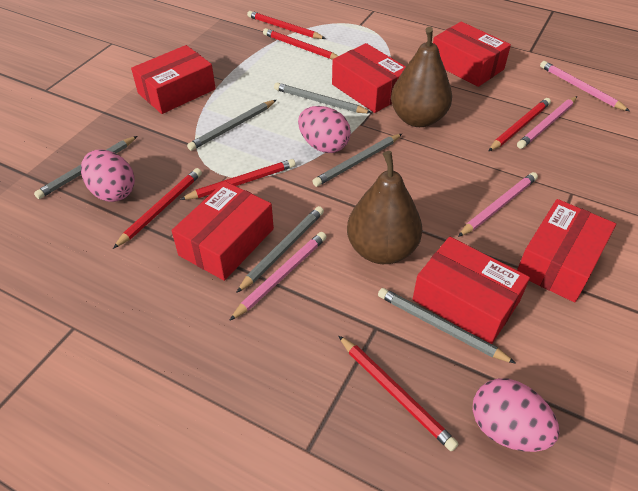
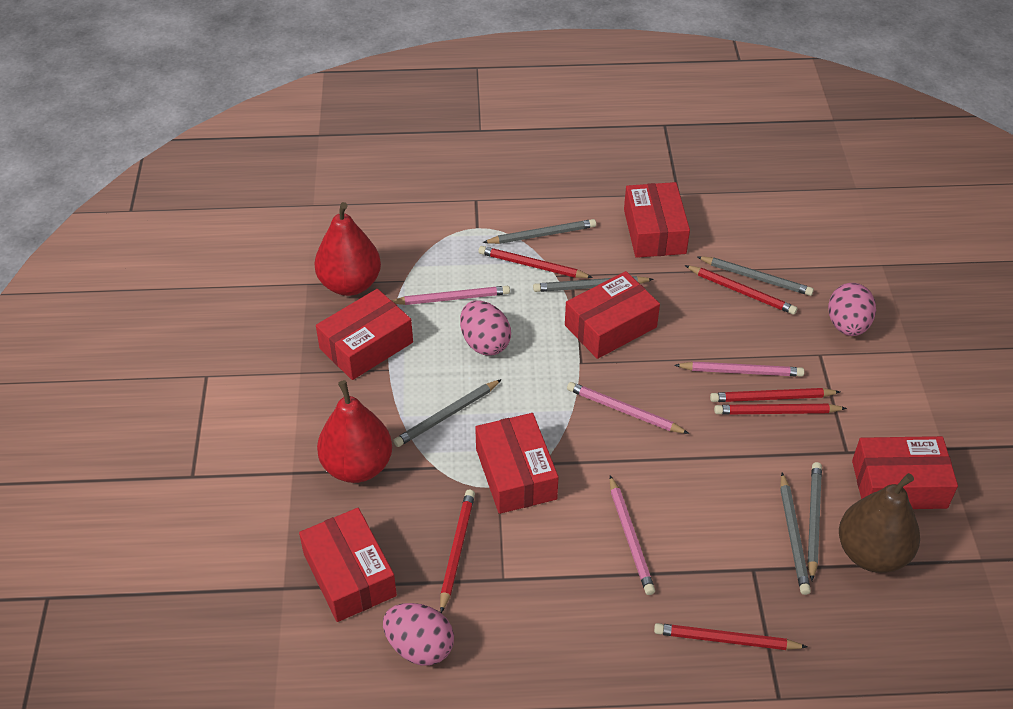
brown pear: [347,151,422,264] [391,27,452,127] = 2 -> [839,473,920,573] = 1
red pear: none = 0 -> [314,202,381,296] [317,380,392,483] = 2

